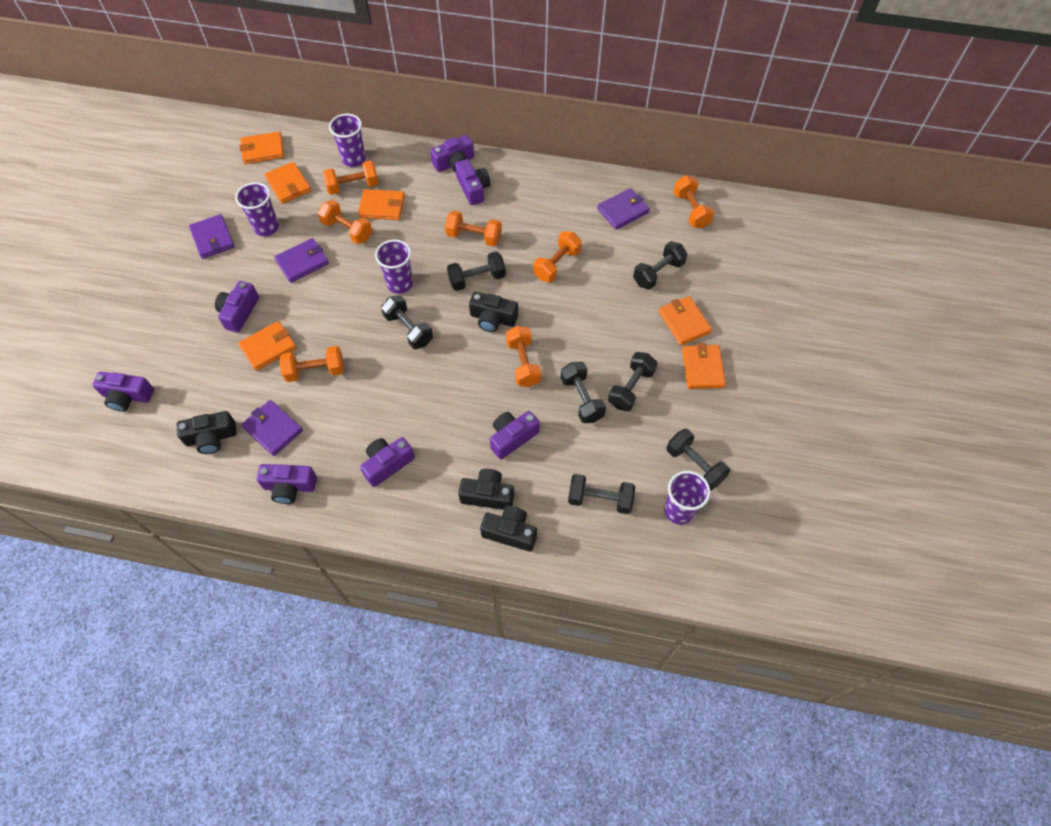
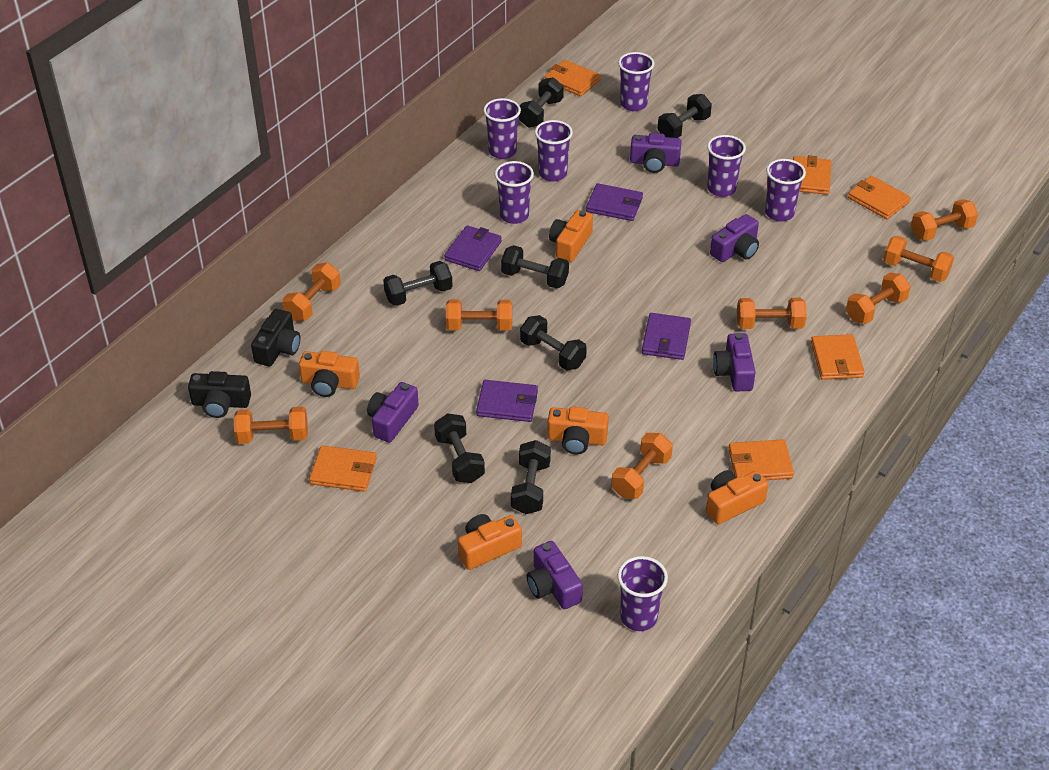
black camera: [176,411,237,454] [458,469,514,510] [469,292,518,332] [480,506,537,552] = 4 -> [188,371,251,418] [251,309,300,366] = 2
orange camera: none = 0 -> [299,351,360,397] [458,514,522,570] [547,407,609,454] [549,210,593,262] [706,470,768,524] = 5
orange dumbbell: [279,346,344,382] [318,200,372,244] [323,161,379,195] [445,211,502,247] [506,326,541,387] [533,231,582,282] [673,175,715,229] = 7 -> [234,407,308,444] [283,263,341,321] [446,299,512,331] [611,433,673,499] [737,298,807,329] [846,273,911,324] [883,236,954,282] [911,199,978,241] = 8
purple camera: [92,372,154,412] [215,281,259,333] [257,464,317,504] [360,437,415,487] [430,135,474,172] [455,159,491,205] [490,411,540,459] = 7 -> [367,382,419,443] [527,541,583,609] [630,133,681,173] [710,214,759,262] [713,333,756,392] = 5
purple cup: [235,182,279,236] [329,114,366,167] [375,239,413,294] [664,471,710,525] = 4 -> [483,98,521,159] [495,161,534,224] [535,120,573,182] [618,52,655,111] [618,556,668,631] [707,135,746,197] [765,159,806,222] = 7

